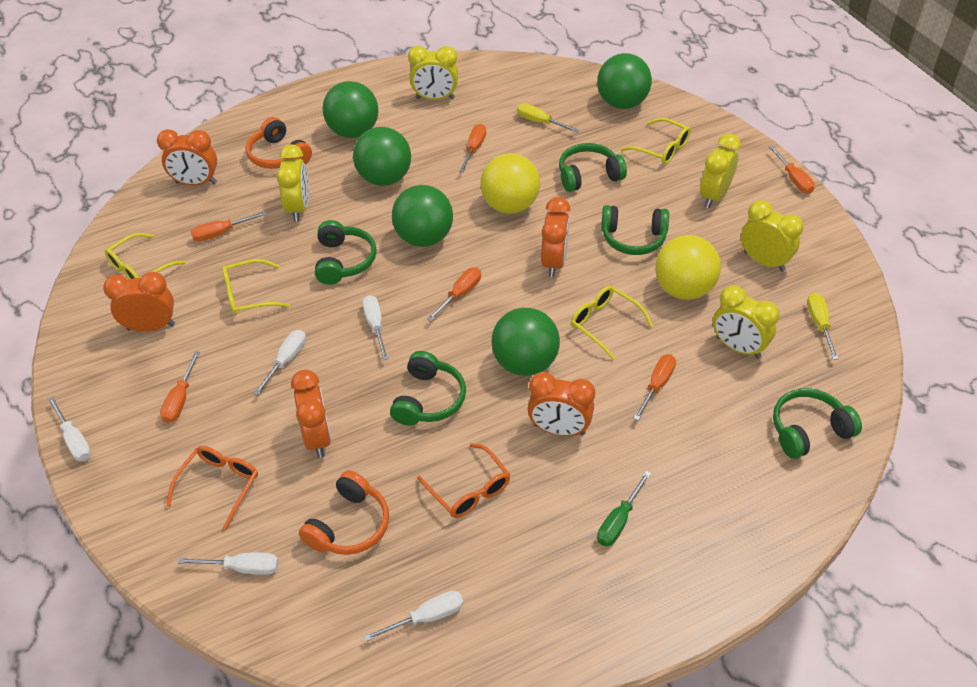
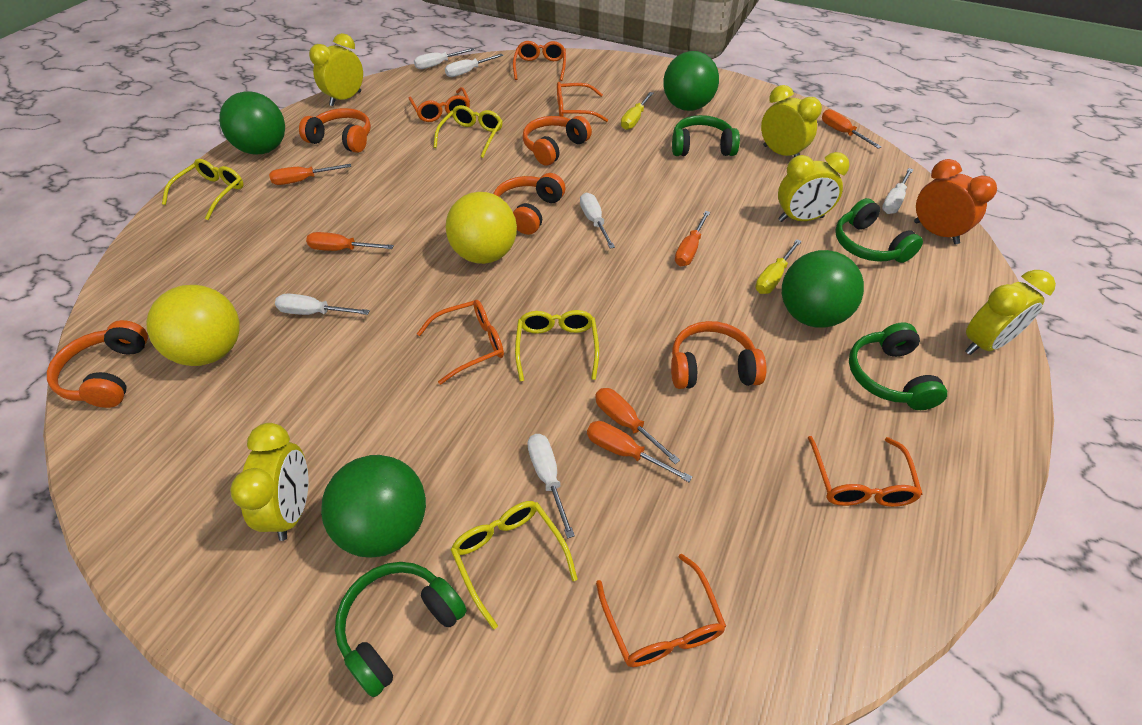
green ball: [323,81,379,138] [353,127,411,186] [392,185,453,247] [491,308,560,376] [597,53,652,109] = 5 -> [219,91,285,155] [321,455,426,558] [663,51,719,111] [782,250,864,328] = 4
green headphones: [315,220,377,285] [390,351,466,426] [559,143,627,192] [601,205,669,255] [773,388,862,459] = 5 -> [335,562,467,697] [672,115,740,156] [835,198,923,263] [849,322,947,410] = 4
green screwdriver: [597,471,651,546] = 1 -> none = 0
orange clock: [103,272,175,332] [157,129,217,186] [291,369,331,458] [528,372,595,436] [541,197,571,277] = 5 -> [914,159,997,244] = 1
orange glasses: [166,446,258,530] [417,443,510,518] = 2 -> [409,87,470,122] [417,300,504,385] [513,41,566,81] [557,82,608,122] [596,554,726,667] [808,436,922,507] = 6
orange headphones: [245,117,312,169] [299,470,389,555] = 2 -> [47,320,148,408] [299,108,371,153] [493,173,565,235] [523,116,592,165] [671,321,767,389] = 5
white screwdriver: [48,397,91,461] [178,553,279,575] [254,330,306,395] [362,295,388,360] [364,591,464,642] = 5 -> [275,293,370,315] [414,48,474,69] [445,54,504,77] [527,434,575,539] [580,193,615,249] [882,168,913,214] = 6

